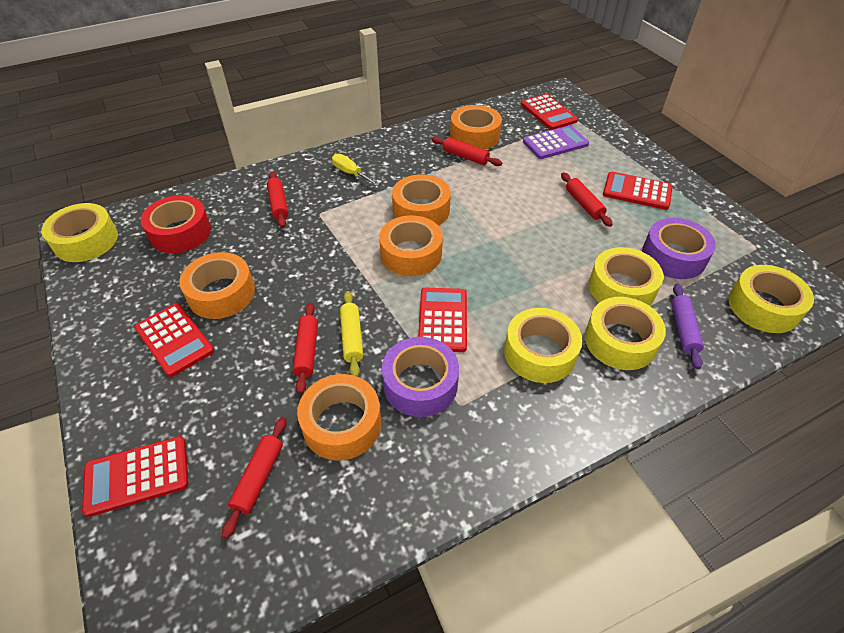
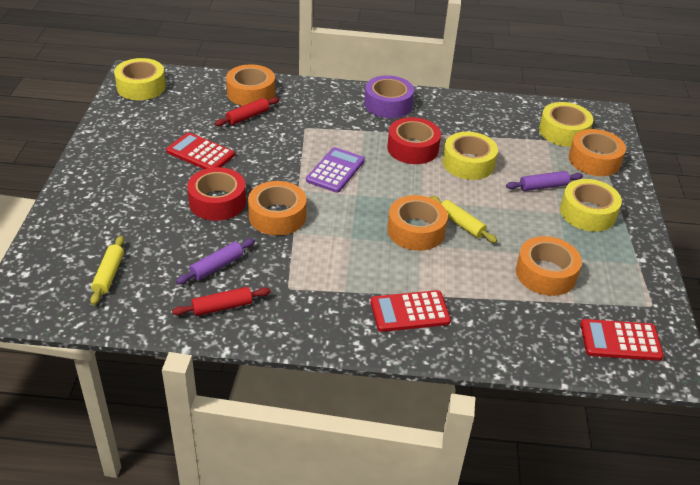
purple rolling pin: [671,284,704,369] = 1 -> [176,238,255,284] [506,171,583,191] = 2
purple tape: [382,337,459,417] [642,218,716,279] = 2 -> [364,75,414,118] = 1
red calculator: [82,436,188,517] [134,303,214,377] [418,288,467,352] [521,94,578,130] [603,171,673,210] = 5 -> [166,132,235,169] [370,290,451,332] [580,319,664,361] = 3
red rolling pin: [222,417,287,539] [267,172,288,228] [293,303,318,394] [432,137,502,166] [561,172,613,227] = 5 -> [172,287,271,316] [215,97,279,126] = 2
red tape: [141,195,211,253] = 1 -> [187,167,246,221] [387,117,441,164] = 2
yellow rolling pin: [340,291,363,377] = 1 -> [90,236,124,305] [430,196,498,243] = 2
yellow screwdriver: [332,154,380,186] = 1 -> none = 0
yellow tape: [41,203,118,262] [504,308,582,383] [585,297,666,370] [589,247,663,306] [728,265,814,333] = 5 -> [114,58,166,100] [442,132,498,180] [539,102,593,147] [560,179,622,232] = 4

